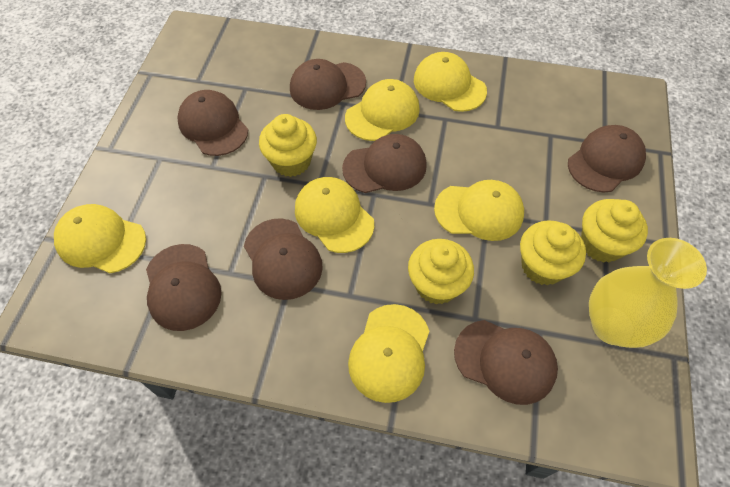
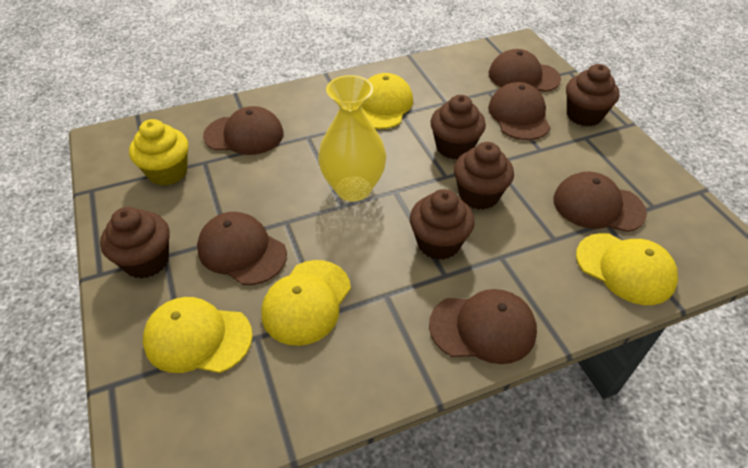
brown cap: [146,244,222,331] [177,90,248,156] [244,218,323,300] [290,59,366,110] [342,134,427,193] [454,320,558,405] [568,125,646,192] = 7 -> [197,212,287,285] [203,106,283,155] [429,289,537,364] [488,82,551,140] [489,49,561,92] [553,172,647,232] = 6
brown cupcake: none = 0 -> [100,207,169,279] [410,189,475,260] [430,95,486,159] [454,142,514,210] [566,64,620,126] = 5
yellow cap: [54,204,146,273] [295,177,374,253] [345,79,420,141] [348,304,429,403] [414,52,487,112] [434,180,524,241] = 6 -> [143,297,253,373] [261,260,351,346] [361,73,413,129] [576,233,678,305] = 4
yellow cupcake: [259,114,317,177] [408,239,474,305] [520,220,586,285] [581,199,648,263] = 4 -> [129,119,188,186] = 1

